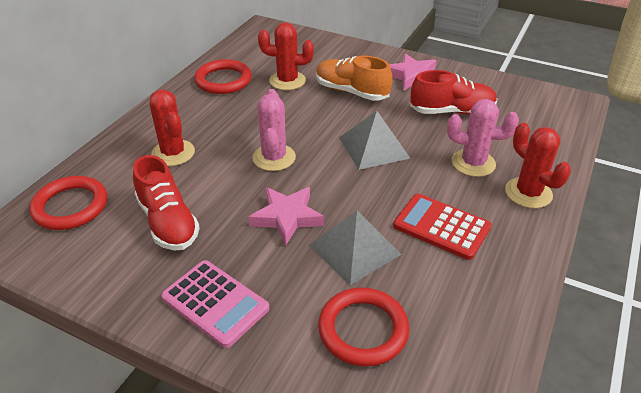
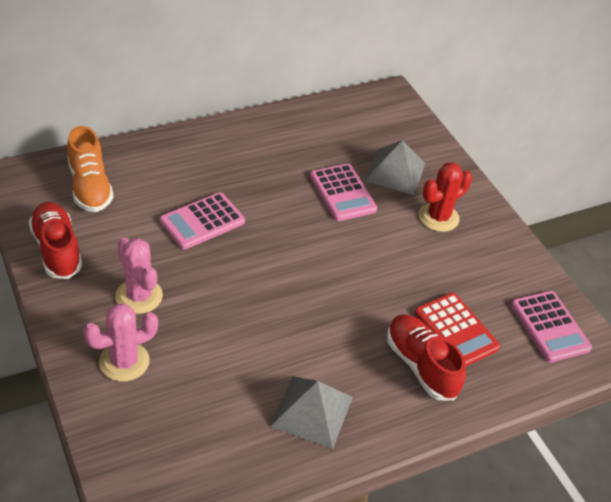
pink calculator: [161,260,269,348] = 1 -> [160,192,245,250] [310,164,377,221] [511,291,592,363] = 3
pink star: [248,187,324,245] [389,53,437,91] = 2 -> none = 0
red cactus: [150,90,195,166] [258,22,314,90] [505,123,571,208] = 3 -> [419,162,472,232] = 1
red ring: [29,176,107,230] [194,59,252,94] [318,287,410,367] = 3 -> none = 0

